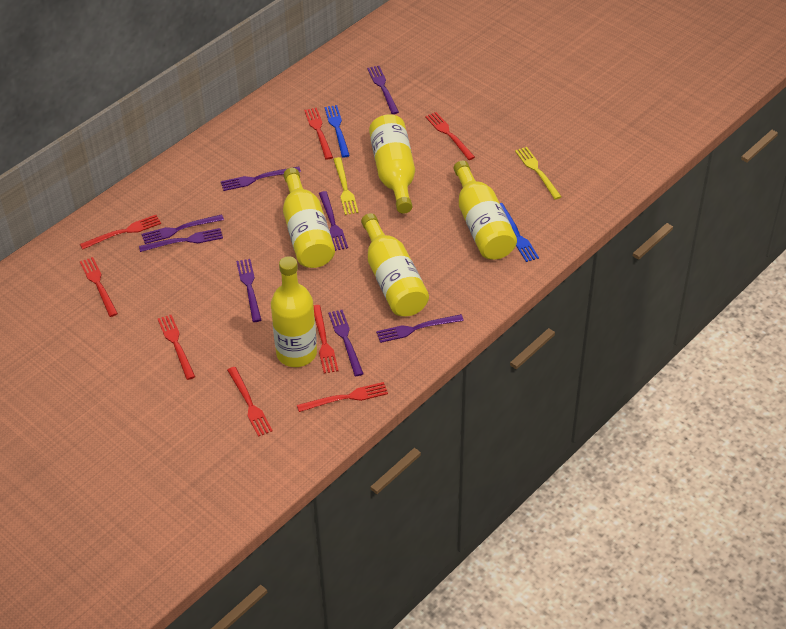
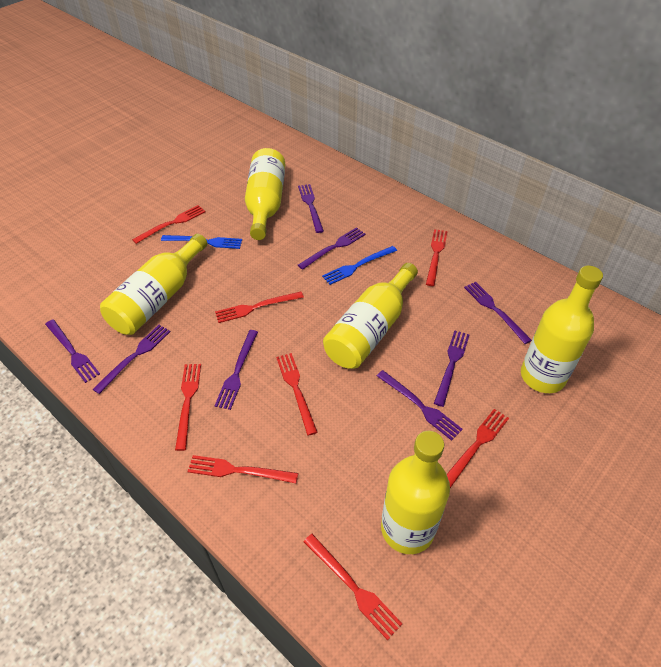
yellow fork: [333,157,359,215] [515,147,562,200] = 2 -> none = 0

